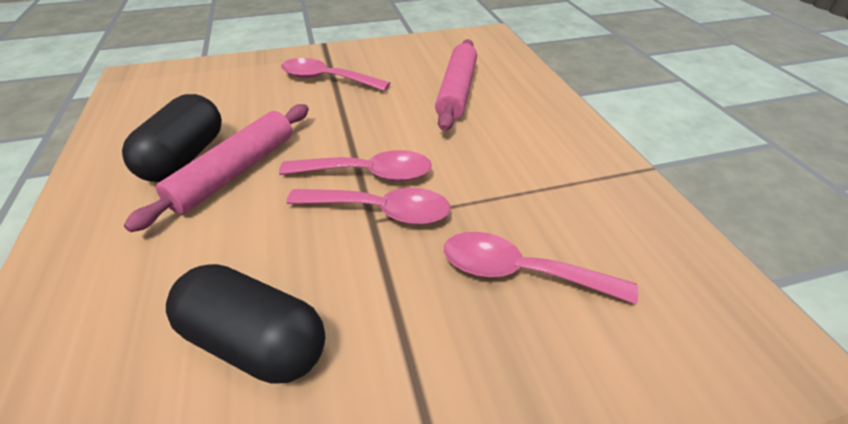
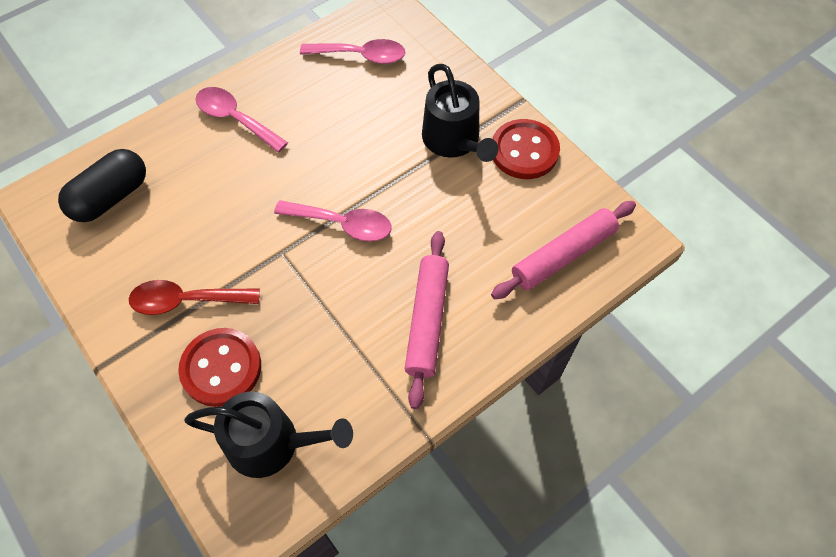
black capsule: [122,94,222,182] [166,264,325,384] = 2 -> [58,149,146,222] = 1
black watering can: none = 0 -> [184,392,353,478] [422,64,499,162] = 2
pink spoon: [279,150,432,181] [281,58,390,91] [286,188,451,225] [444,232,638,304] = 4 -> [196,87,288,153] [274,200,392,242] [300,39,405,64] = 3
red button: none = 0 -> [178,328,261,407] [493,119,560,179] = 2
red spoon: none = 0 -> [129,280,260,315] = 1

